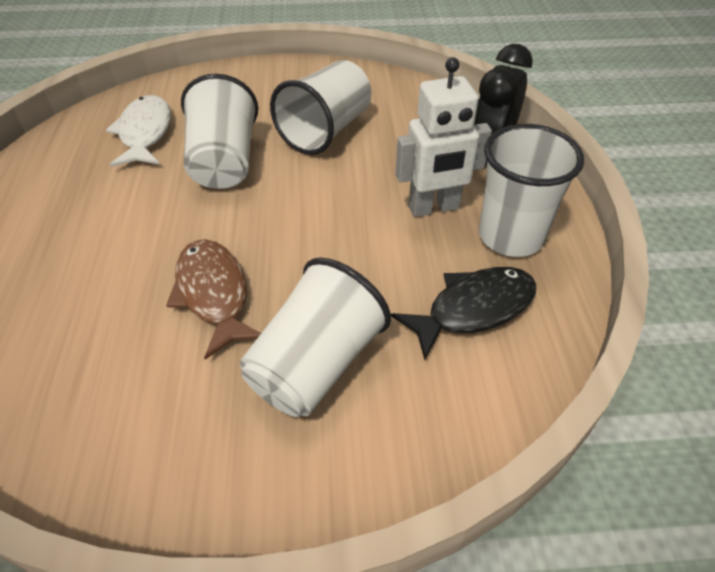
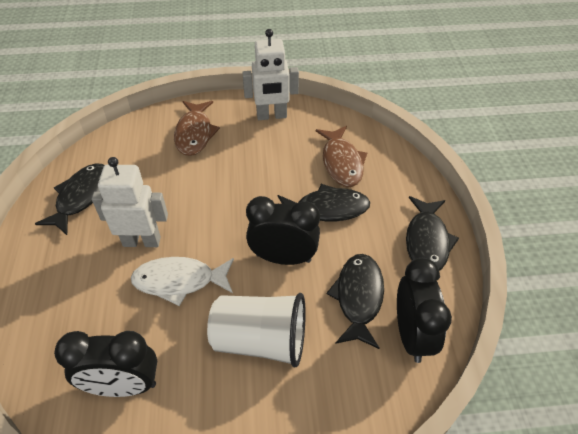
black clock: [474,44,533,169] = 1 -> [54,331,157,397] [246,196,320,265] [397,258,452,363] = 3
black fish: [391,267,536,360] = 1 -> [35,163,104,235] [278,184,370,221] [326,254,384,349] [406,196,459,271] = 4
brown fish: [166,239,261,359] = 1 -> [174,101,220,156] [316,126,367,187] = 2
white cup: [181,74,258,189] [240,258,391,417] [270,60,372,155] [479,124,584,257] = 4 -> [207,293,306,368] = 1
white robot: [395,57,492,217] = 1 -> [92,157,168,247] [242,29,299,120] = 2

